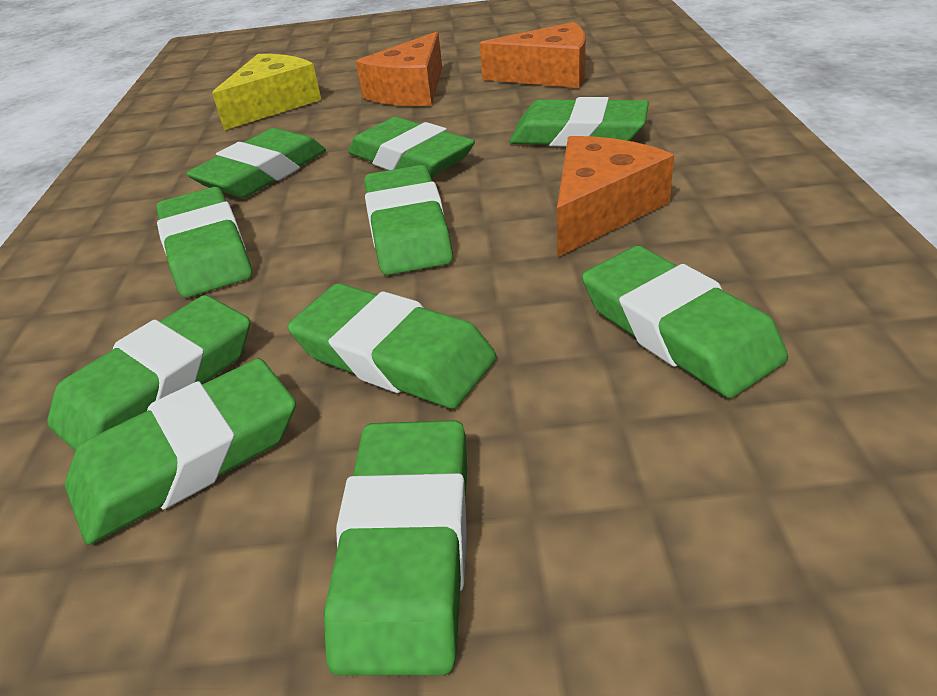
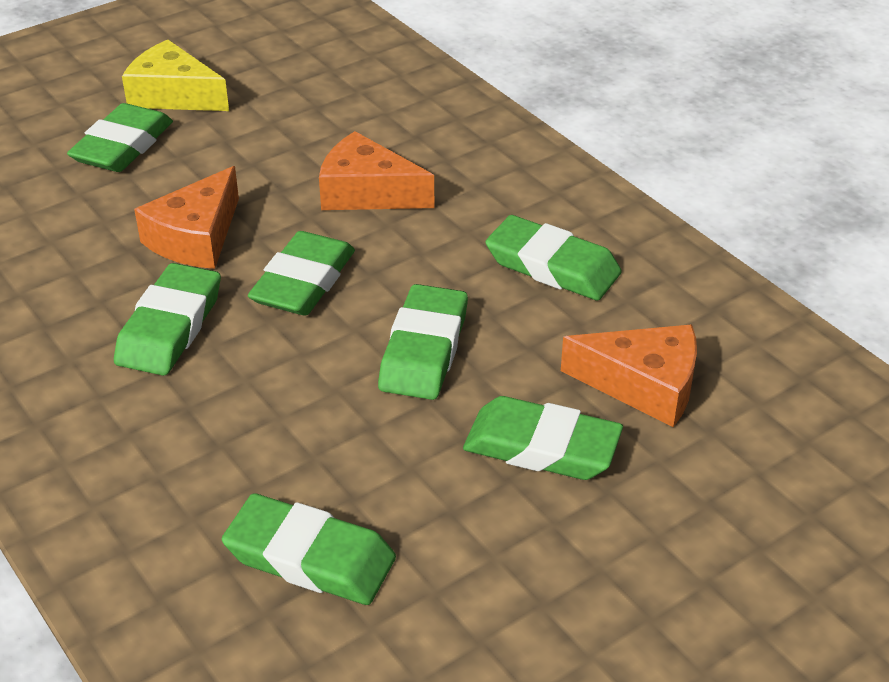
green eraser: [47,295,250,451] [65,358,296,545] [156,187,252,297] [186,128,326,198] [287,283,497,409] [324,420,467,675] [348,117,475,177] [364,165,453,275] [510,97,649,147] [582,246,788,398] = 10 -> [67,103,173,172] [114,263,221,376] [222,493,396,605] [248,231,355,316] [378,284,468,400] [463,396,623,480] [485,215,622,301] = 7

